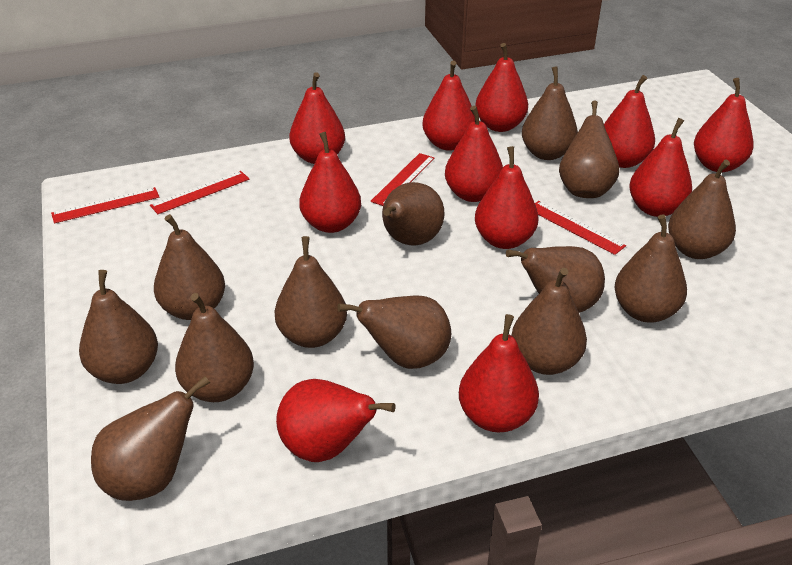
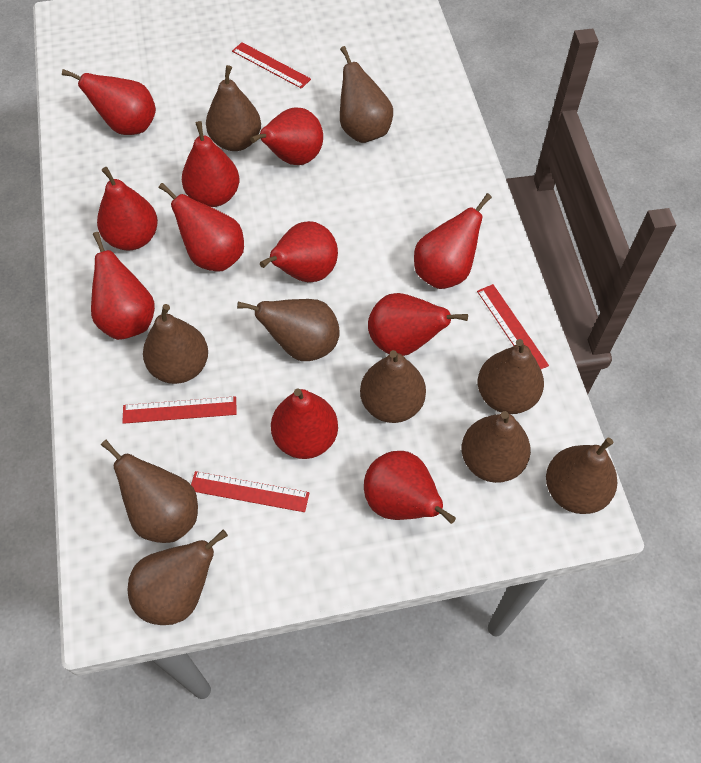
brown pear: [79,270,158,384] [91,376,210,501] [154,214,225,320] [175,293,254,402] [275,236,347,348] [337,295,451,369] [382,182,444,246] [506,246,605,313] [511,268,587,375] [522,66,578,160] [559,101,619,198] [614,215,687,323] [668,160,736,259] = 13 -> [101,440,198,543] [128,530,228,625] [143,304,208,384] [206,65,261,151] [237,299,340,361] [340,46,393,143] [360,350,426,423] [462,411,531,483] [478,339,544,414] [546,437,617,514] = 10

